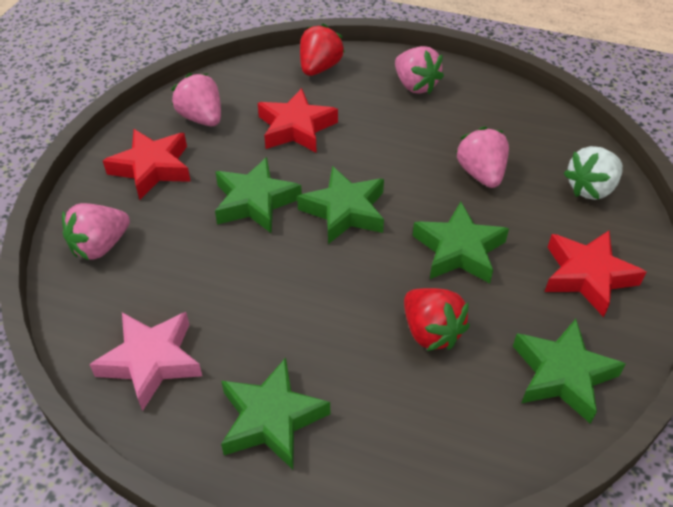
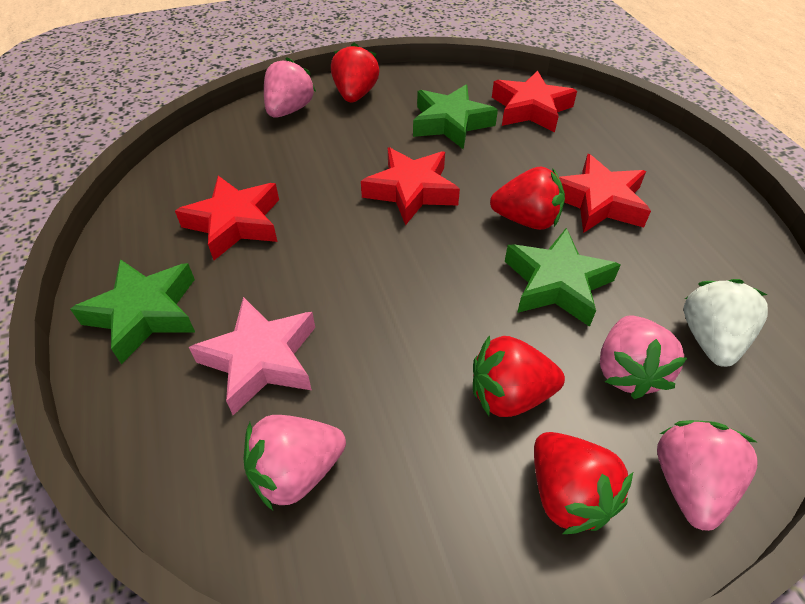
green star: [215,157,302,234] [221,358,330,469] [297,166,384,244] [413,202,509,283] [513,319,626,424] = 5 -> [70,259,195,364] [413,85,498,149] [505,228,621,327] = 3
red star: [103,129,191,200] [258,88,338,153] [545,231,646,317] = 3 -> [175,176,279,260] [361,147,460,226] [492,70,577,132] [559,154,651,233] = 4
red strawberry: [300,24,345,76] [404,288,470,351] = 2 -> [331,43,380,102] [473,335,565,417] [490,166,565,230] [534,432,633,534] = 4

